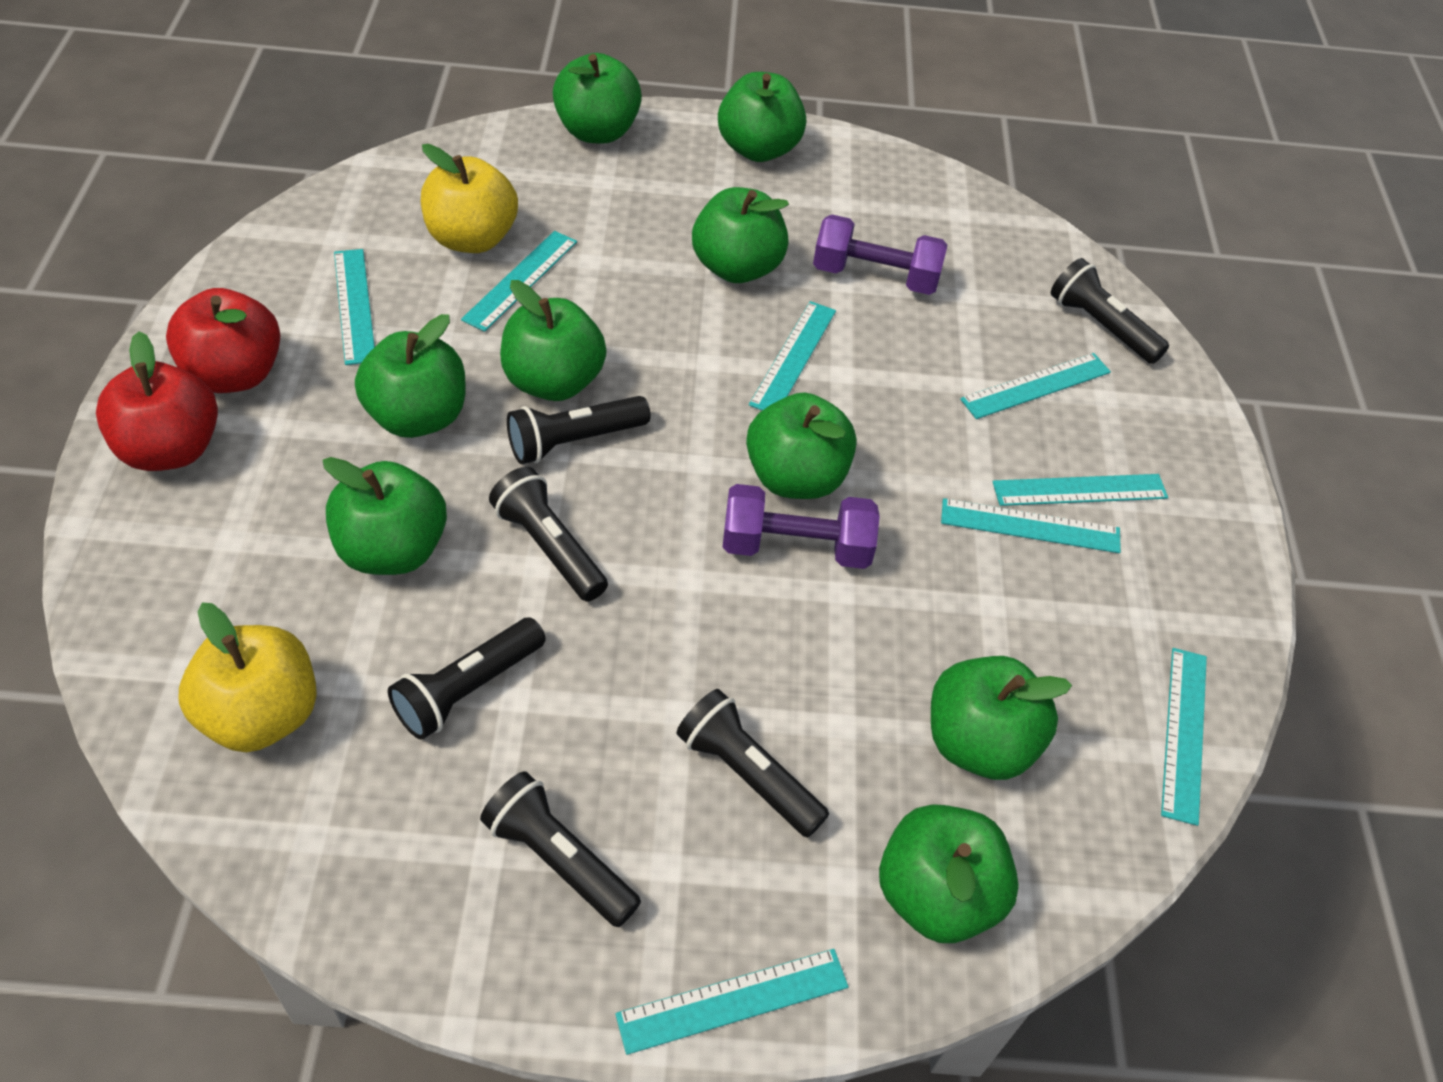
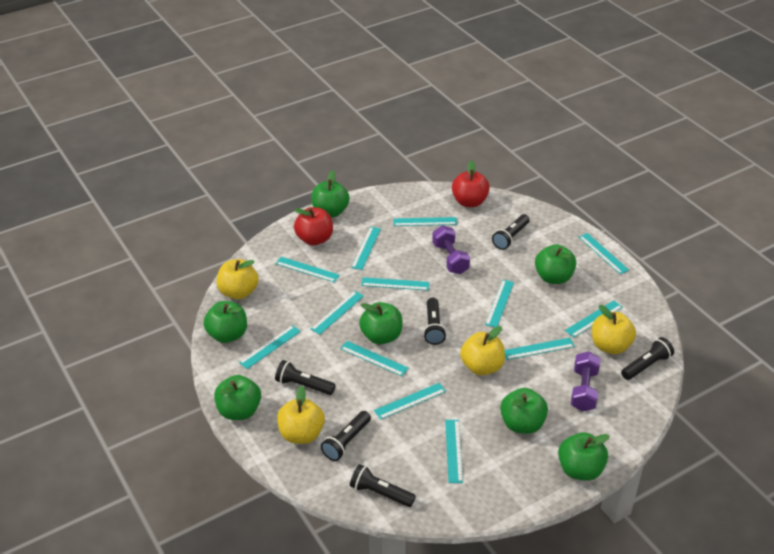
green apple: [322,457,447,575] [355,314,466,438] [500,280,607,401] [553,53,642,144] [692,187,789,283] [718,72,806,162] [746,392,856,499] [879,804,1019,943] [931,656,1072,780] = 9 -> [203,301,247,343] [214,375,261,420] [311,170,349,218] [359,302,402,344] [500,388,548,434] [535,244,576,284] [558,432,610,481] = 7
turquoise ruler: [334,249,375,365] [461,231,577,332] [615,949,848,1055] [749,301,836,410] [941,498,1121,553] [960,353,1111,419] [993,474,1168,506] [1161,648,1207,826] = 8 -> [239,325,301,369] [276,257,340,283] [310,291,364,335] [340,341,408,376] [351,227,381,270] [361,277,430,291] [374,383,446,420] [393,217,457,226] [445,420,463,483] [485,280,514,327] [505,338,575,360] [565,300,623,338] [579,233,629,274] = 13
yellow apple: [178,603,317,752] [421,144,518,253] = 2 -> [217,259,258,299] [277,386,325,444] [460,326,505,375] [592,305,636,354] = 4

